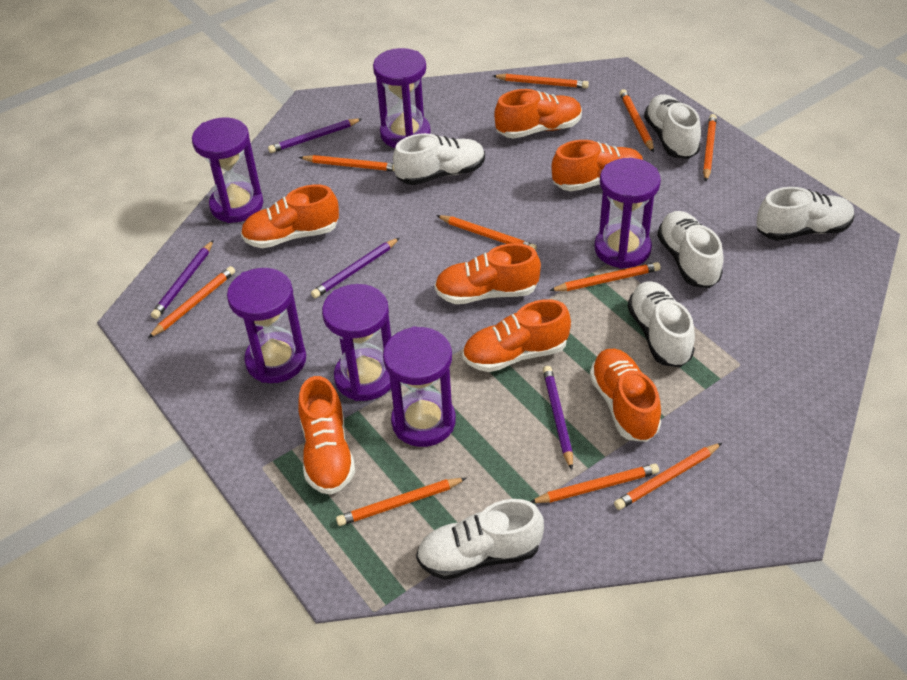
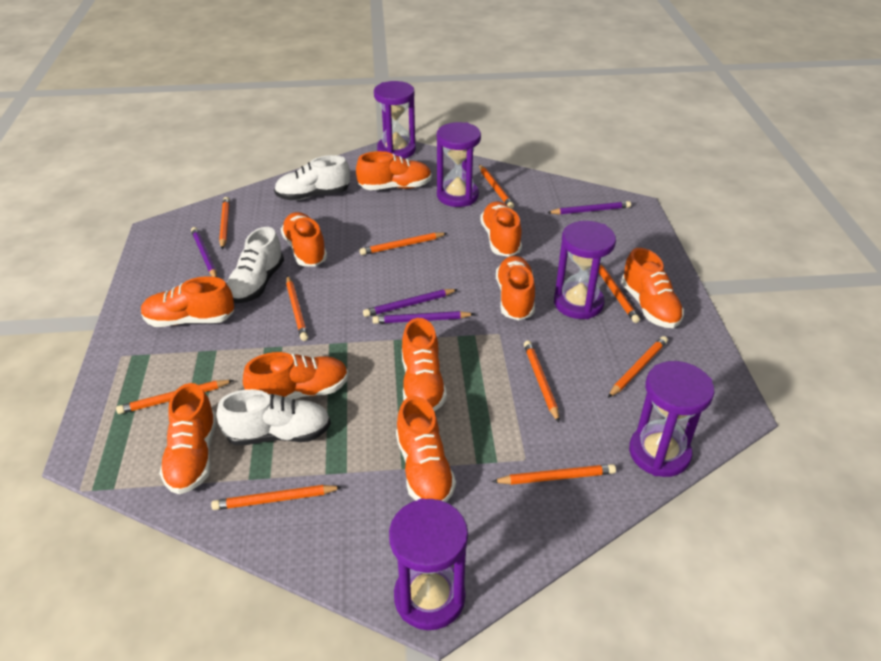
orange shoe: [241,185,339,248] [298,376,355,495] [434,243,541,304] [463,299,571,372] [494,89,582,139] [552,140,643,191] [590,349,661,442] = 7 -> [141,276,234,327] [159,383,217,494] [243,352,349,399] [281,212,327,267] [356,151,432,190] [396,396,456,502] [402,318,447,412] [480,201,522,257] [496,256,535,320] [621,248,684,328] = 10
purple hourglass: [192,118,263,223] [227,268,306,383] [322,284,391,401] [373,48,431,148] [383,326,456,447] [594,158,661,269] = 6 -> [374,81,416,159] [389,498,468,630] [437,122,481,207] [554,221,616,319] [629,361,714,477] = 5
white shoe: [393,133,485,185] [416,499,544,580] [628,281,695,367] [644,94,701,159] [657,211,723,288] [756,187,854,241] = 6 -> [216,389,331,445] [227,227,284,303] [274,155,350,200] = 3

